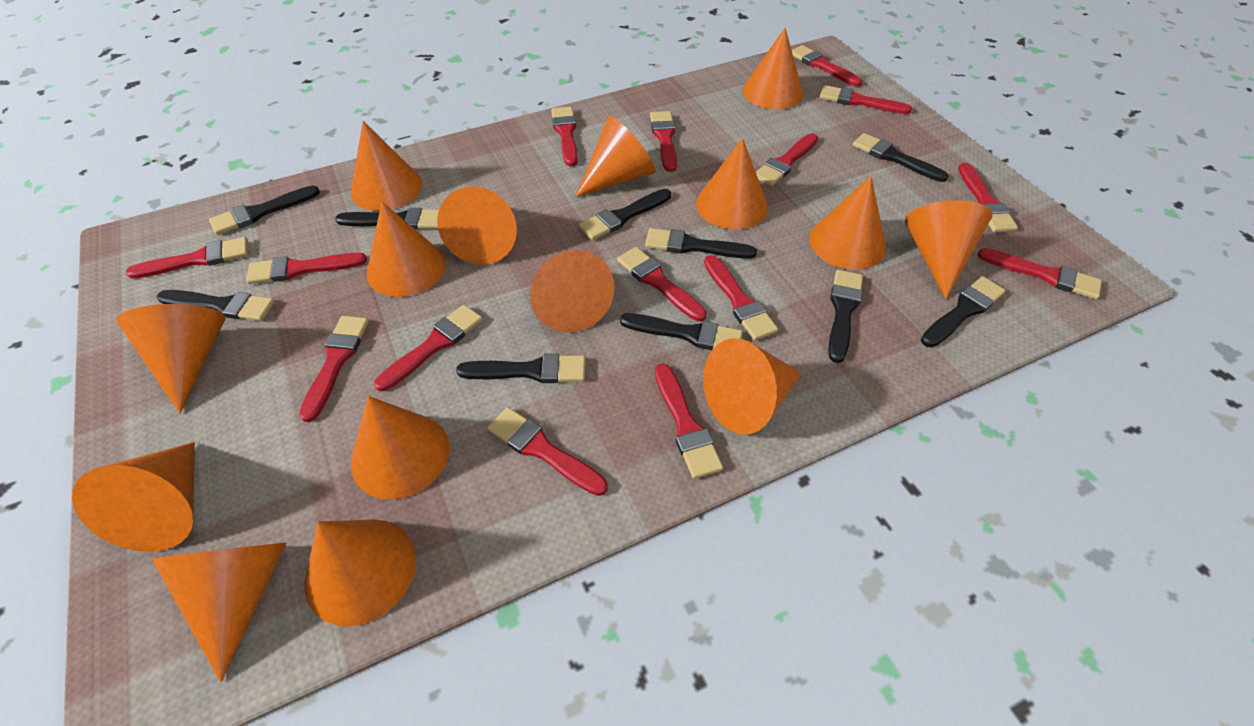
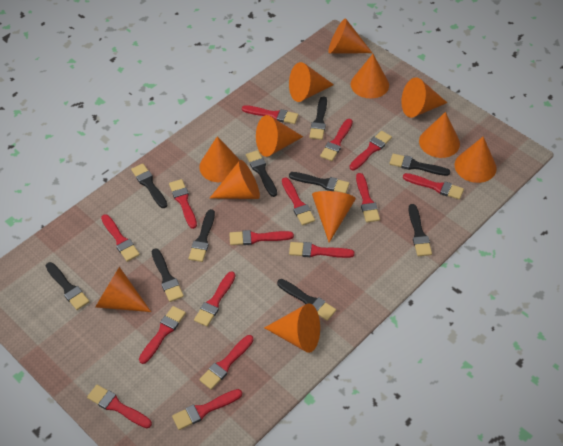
orange cone: [72,442,195,552] [116,304,225,413] [152,543,286,682] [304,519,416,627] [351,121,422,211] [351,396,449,500] [366,202,446,297] [437,187,517,265] [530,250,614,333] [576,116,656,197] [696,138,768,229] [703,338,802,434] [742,28,803,110] [809,176,886,270] [905,200,992,299] = 15 -> [95,267,151,312] [199,136,239,182] [209,160,260,199] [256,115,303,157] [264,303,320,353] [289,62,334,102] [312,191,356,242] [328,18,372,54] [351,54,389,99] [401,77,447,118] [419,112,460,158] [455,137,497,183] = 12

